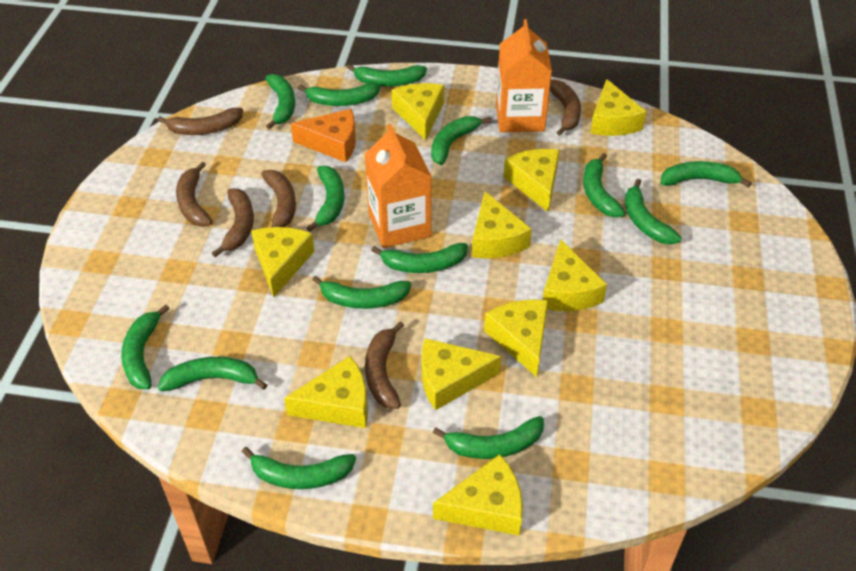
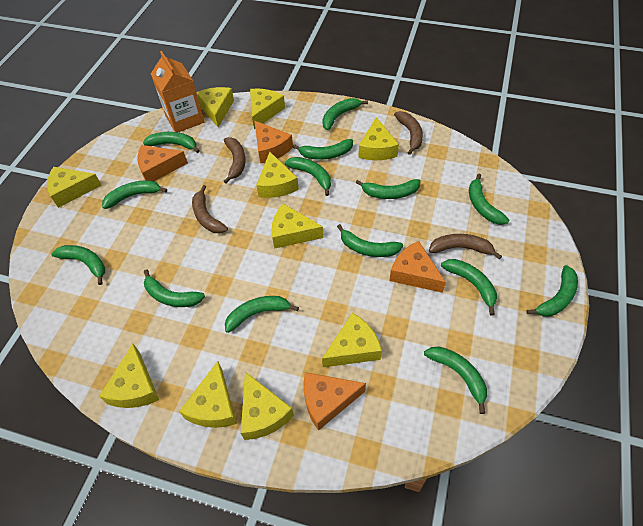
brown banana: [158,108,243,135] [176,162,213,227] [212,188,254,257] [261,170,296,227] [365,321,404,409] [550,79,581,136] = 6 -> [192,185,228,233] [223,137,246,184] [394,111,423,155] [429,234,502,259] = 4
orange carton: [365,124,432,248] [496,19,552,132] = 2 -> [151,51,205,132] = 1
orange cheese: [291,109,356,162] = 1 -> [137,145,188,181] [254,121,293,164] [303,372,366,431] [389,241,446,293] = 4

